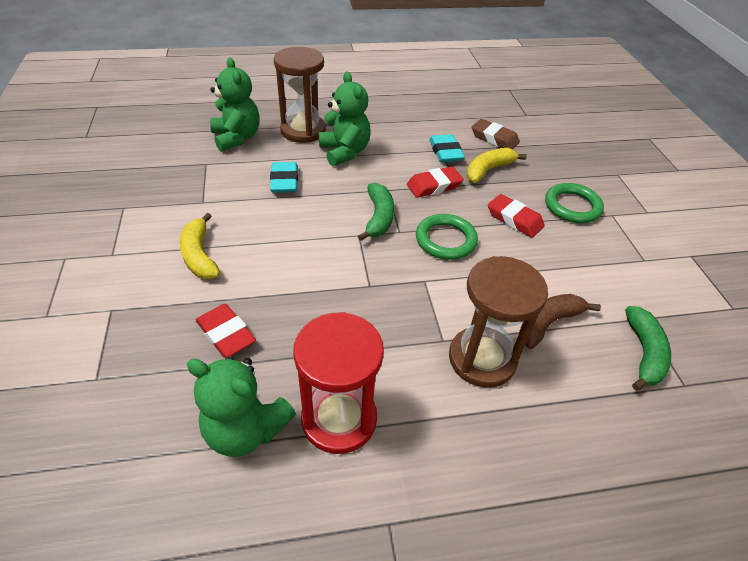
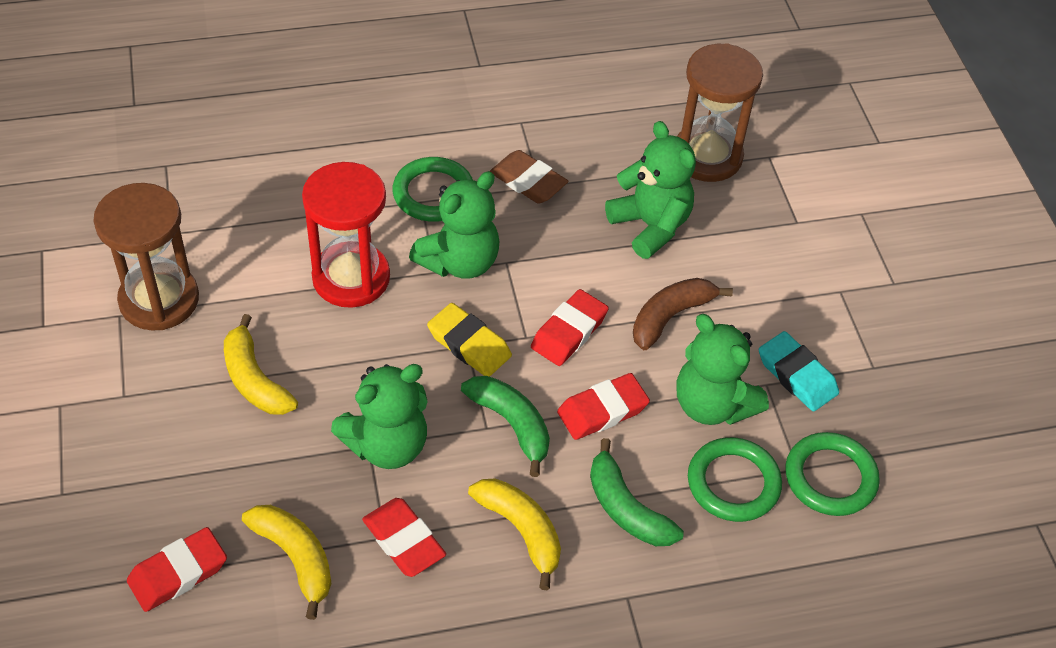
green ring: [416,214,478,260] [545,183,604,223] = 2 -> [392,157,473,222] [688,437,782,522] [785,432,880,516] = 3
green teddy bear: [187,357,296,457] [210,57,260,151] [319,72,371,167] = 3 -> [331,364,428,469] [409,171,499,278] [605,121,696,259] [677,314,769,425] = 4
red eraser: [196,304,256,358] [407,166,464,198] [488,194,545,238] = 3 -> [127,527,227,612] [362,498,446,577] [531,289,609,366] [557,373,650,440] = 4
turquoise eraser: [270,162,298,193] [429,134,465,162] = 2 -> [759,331,839,412] = 1
yellow banana: [180,213,220,279] [467,148,527,183] = 2 -> [224,314,298,415] [242,505,332,620] [468,478,561,590] = 3
yellow eraser: none = 0 -> [427,303,512,377] = 1

